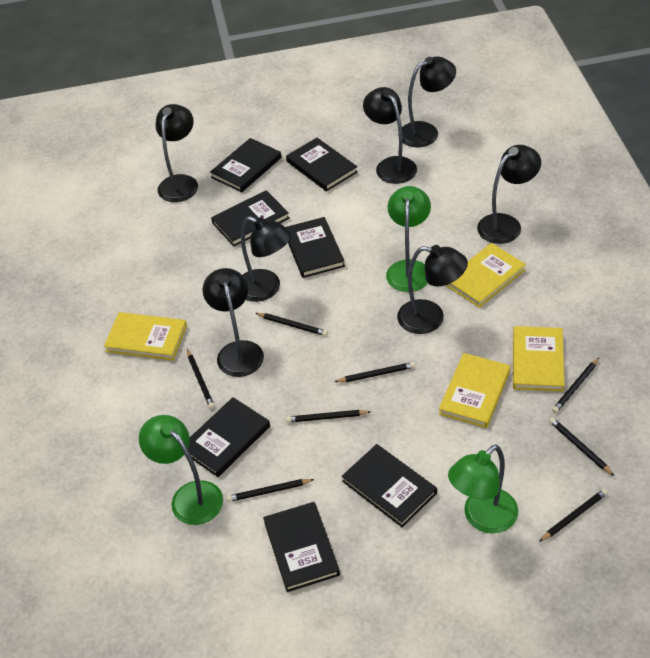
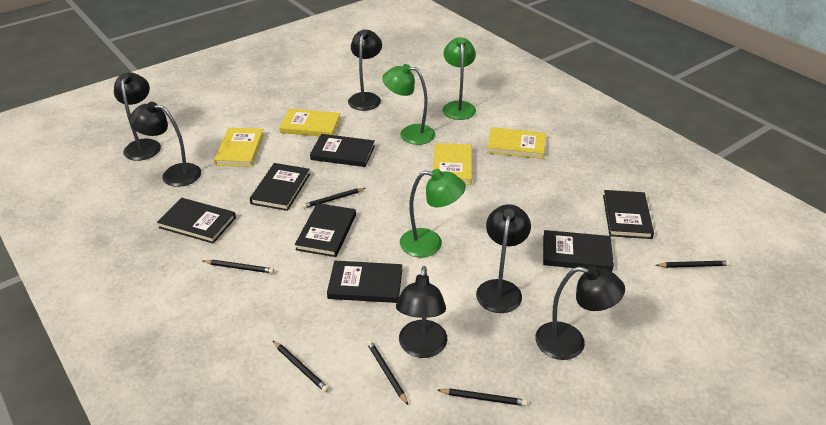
black lamp: [155,104,198,202] [203,268,264,377] [241,216,291,302] [363,87,417,184] [397,245,468,334] [398,56,456,147] [477,145,541,244] = 7 -> [114,72,161,161] [129,102,201,187] [348,30,382,111] [396,266,447,358] [476,204,531,313] [535,266,625,360] = 6
black pencil: [187,349,215,409] [226,479,315,502] [256,313,328,336] [286,410,371,423] [335,362,415,382] [539,489,608,542] [549,417,615,476] [552,358,599,413] = 8 -> [203,260,274,273] [273,341,329,392] [302,188,366,209] [367,340,408,405] [438,388,528,406] [655,261,731,268] = 6

